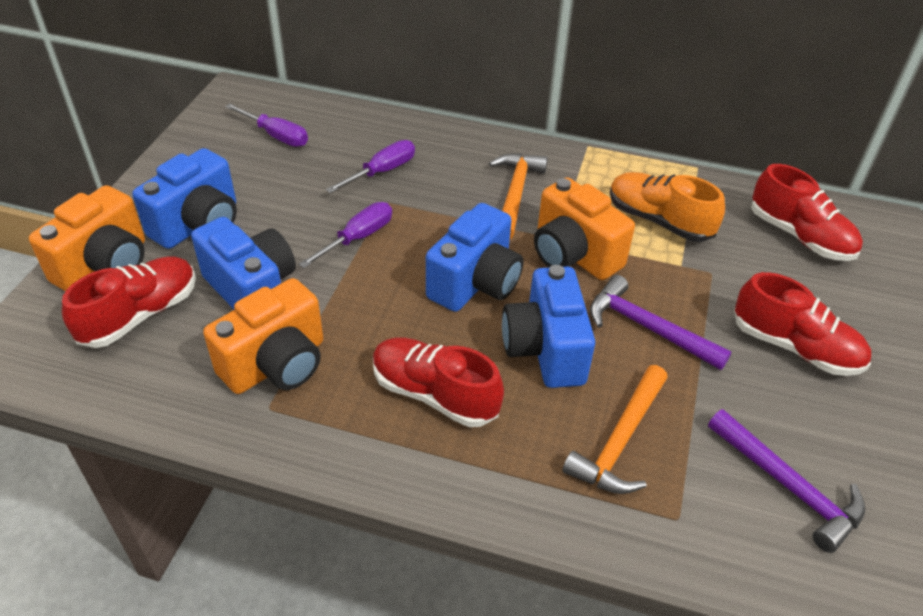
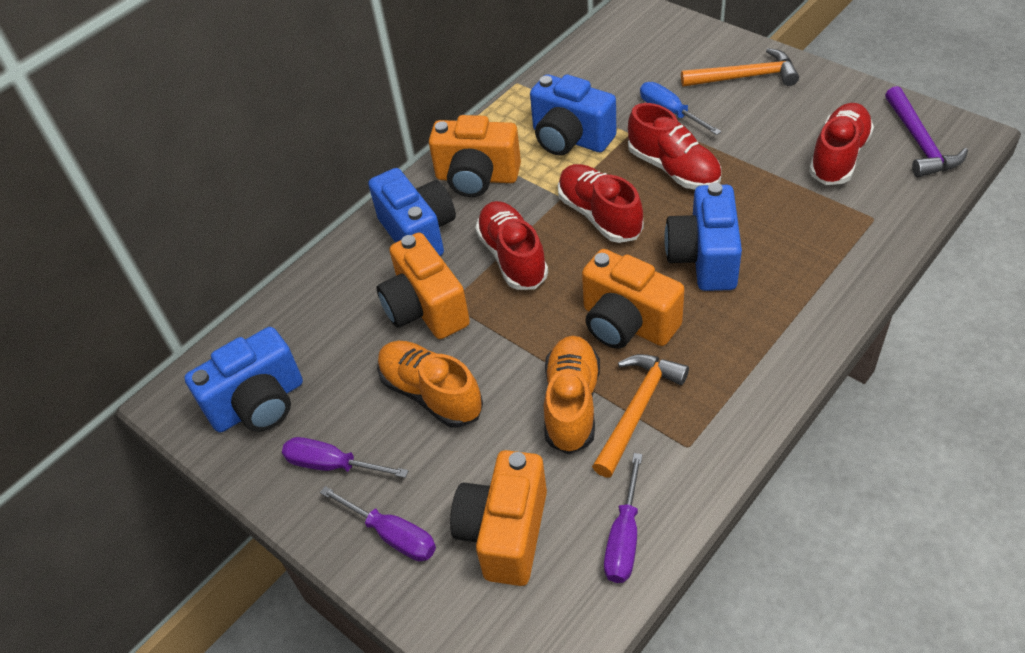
blue screwdriver: none = 0 -> [640,82,721,135] = 1
orange camera: [29,185,145,291] [203,278,323,394] [534,177,635,280] = 3 -> [377,233,470,339] [429,115,521,197] [450,450,547,586] [582,249,685,349] = 4
orange shoe: [610,172,725,242] = 1 -> [377,341,483,428] [544,336,600,455] = 2
purple hammer: [590,275,732,370] [708,409,865,553] = 2 -> [885,86,968,177] = 1

